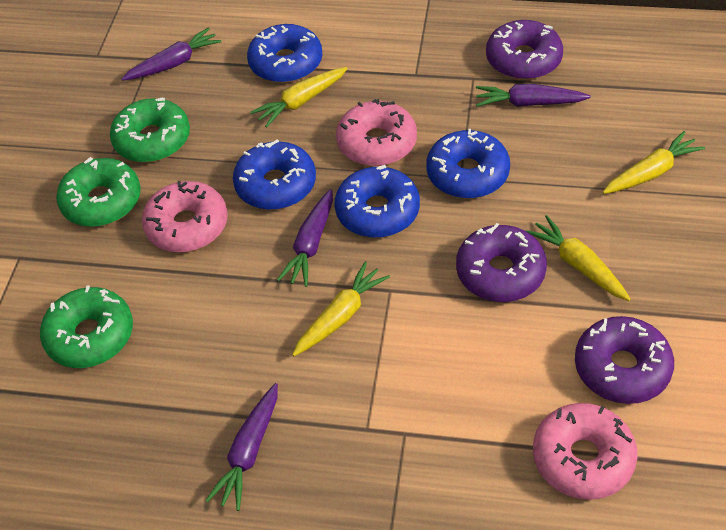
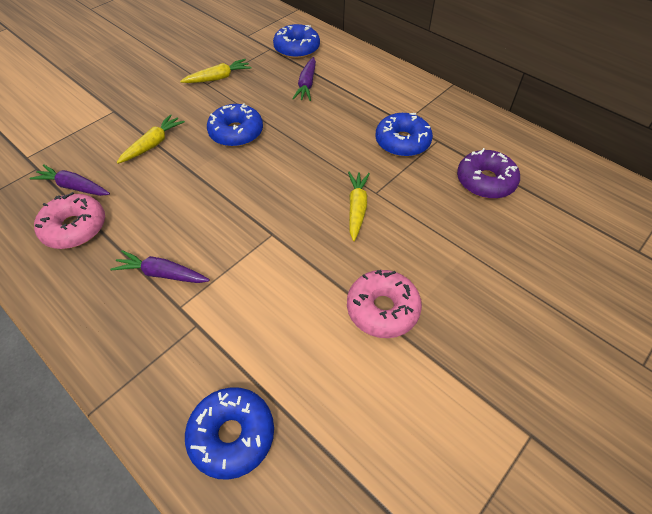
green donut: [40,285,133,368] [56,157,141,227] [110,98,190,163] = 3 -> none = 0
pink donut: [142,181,228,252] [336,99,417,166] [533,403,638,500] = 3 -> [34,192,105,249] [347,270,422,338] = 2
purple carrot: [121,27,222,81] [205,383,278,511] [277,189,333,287] [476,84,591,107] = 4 -> [29,164,110,196] [110,250,210,283] [292,57,316,101] = 3
purple donut: [456,223,547,302] [486,20,563,80] [575,316,674,404] = 3 -> [457,148,520,199] = 1
yellow carrot: [250,67,348,128] [292,261,390,356] [525,215,631,301] [602,131,705,194] = 4 -> [117,114,185,164] [180,59,251,83] [348,172,370,241] = 3

